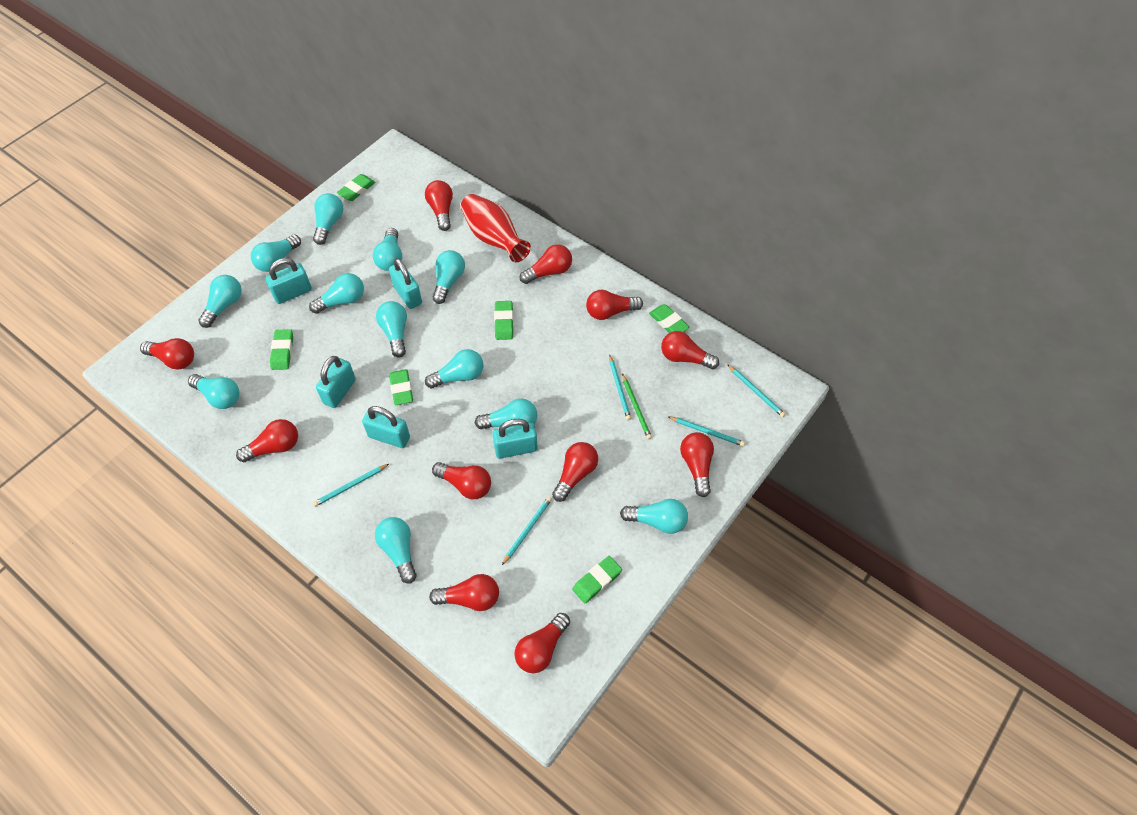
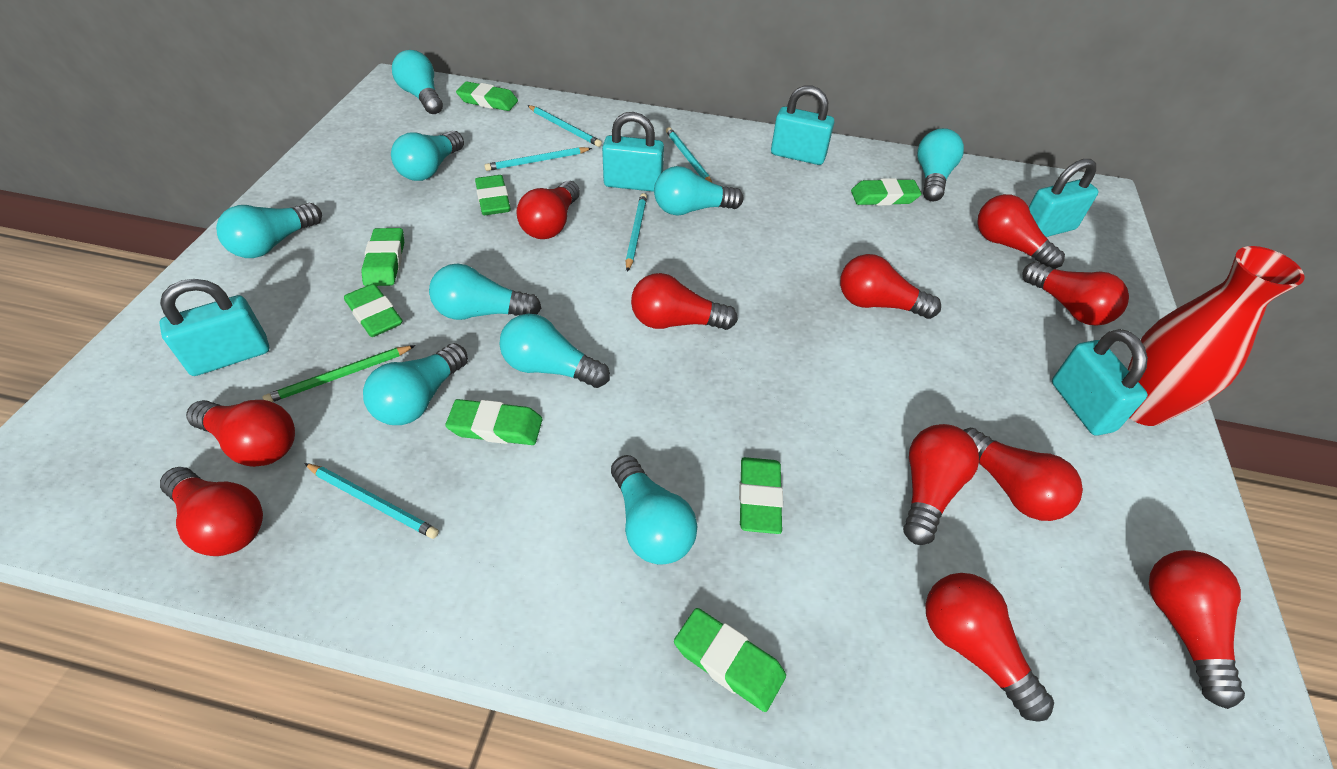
green eraser: [270,329,293,370] [337,174,376,201] [389,369,413,405] [494,301,514,340] [572,556,622,604] [649,304,690,333] = 6 -> [344,284,403,337] [361,228,404,286] [445,399,542,445] [456,81,518,111] [475,175,510,215] [674,608,786,712] [739,457,783,534] [851,178,921,206] = 8
turquoise light bulb: [188,374,240,409] [198,275,242,328] [251,235,301,272] [309,273,364,314] [313,193,343,245] [373,228,402,271] [375,517,417,583] [376,301,407,358] [425,349,483,388] [432,250,465,304] [475,399,537,429] [620,499,688,534] = 12 -> [216,203,322,258] [363,343,468,425] [391,131,464,181] [392,50,443,114] [429,263,541,320] [499,314,610,388] [611,455,698,565] [654,166,743,216] [917,128,964,201] = 9

